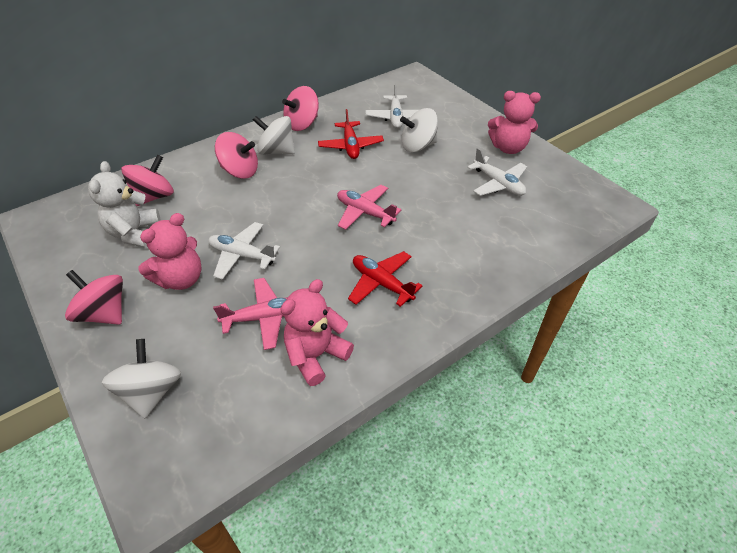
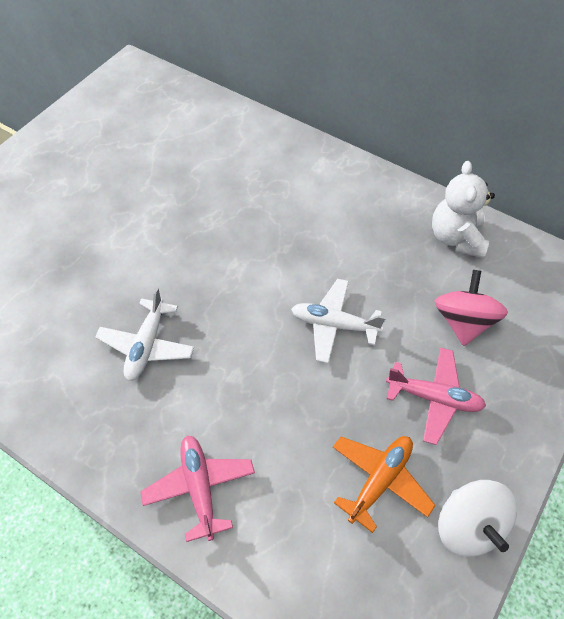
orange plane: none = 0 -> [333,436,436,533] = 1
pink spinning top: [65,270,123,325] [121,155,174,206] [215,132,258,179] [282,86,319,131] = 4 -> [435,270,508,346] = 1
pink teddy bear: [138,213,202,290] [280,279,354,386] [488,91,541,154] = 3 -> none = 0
red plane: [318,109,384,159] [348,251,423,307] = 2 -> none = 0
white plane: [208,222,280,280] [366,83,418,129] [467,148,527,196] = 3 -> [95,288,194,381] [291,279,386,364] = 2
white spinning top: [102,339,181,418] [253,116,295,154] [400,108,438,153] = 3 -> [438,480,517,557] = 1

